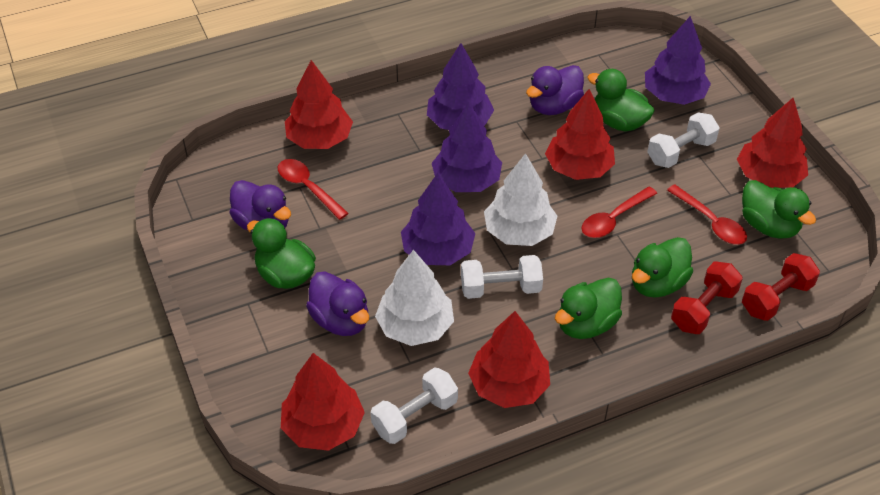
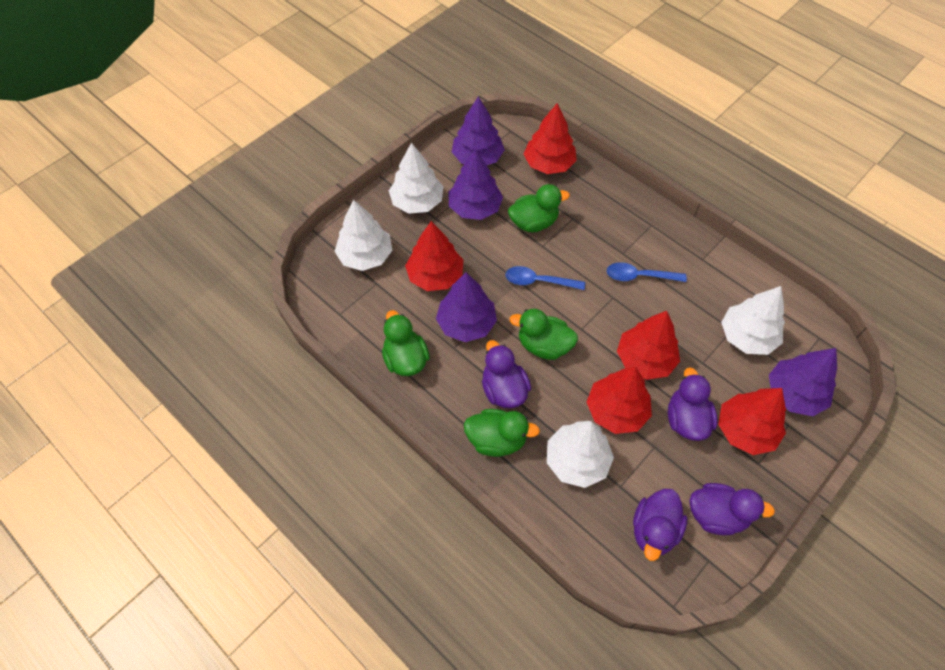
blue spoon: none = 0 -> [505,266,585,290] [607,262,687,282] = 2
green duck: [247,218,316,289] [555,278,622,339] [587,69,655,132] [632,237,693,298] [742,180,816,239] = 5 -> [382,310,430,376] [464,409,540,457] [508,184,570,232] [510,309,578,360] = 4
purple duck: [230,180,291,231] [306,271,369,336] [526,65,584,115] = 3 -> [482,340,531,408] [633,488,687,561] [668,367,718,441] [690,483,775,535] = 4
red dumbbell: [671,262,743,334] [742,253,820,321] = 2 -> none = 0
red spoon: [278,159,349,220] [581,186,657,238] [667,184,747,245] = 3 -> none = 0
white dumbbell: [370,368,458,444] [461,255,543,299] [647,112,720,168] = 3 -> none = 0
white tree: [375,250,454,346] [484,153,557,246] = 2 -> [335,200,392,271] [389,143,443,214] [547,421,614,488] [721,286,785,355] = 4

